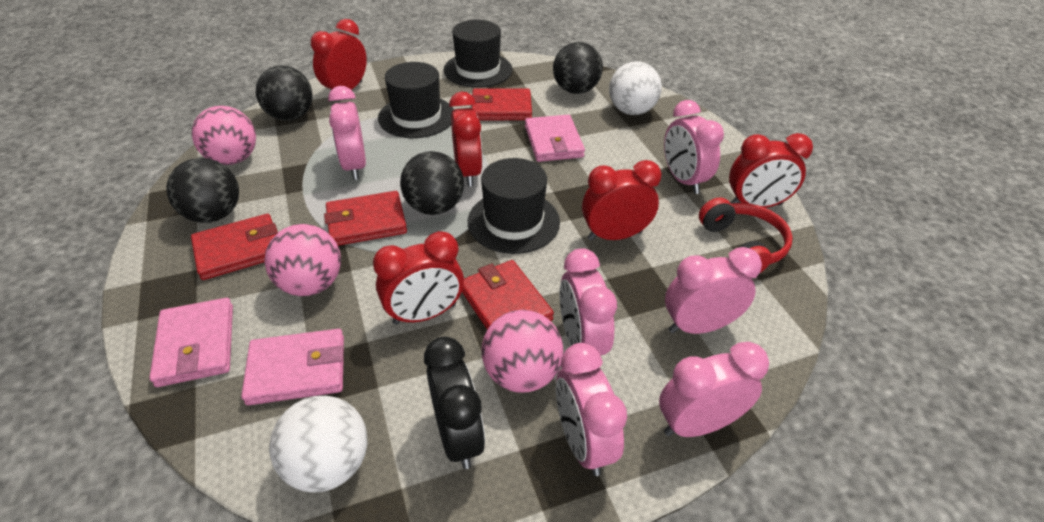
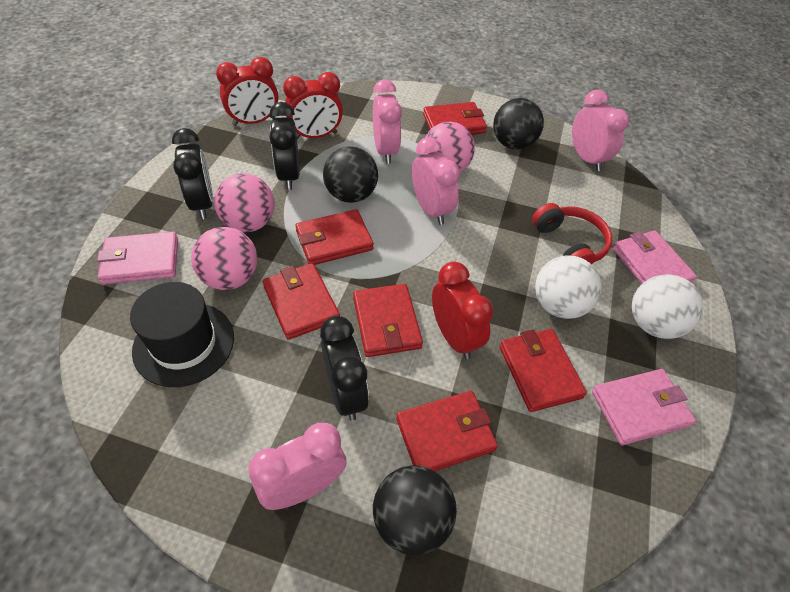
black ball: [166,158,239,223] [256,66,313,121] [400,151,464,215] [553,42,603,94] = 4 -> [323,146,378,203] [373,465,457,555] [493,98,544,150] = 3
black clock: [424,337,485,469] = 1 -> [172,128,213,219] [270,102,299,190] [320,316,369,421] = 3
black hat: [378,62,454,138] [444,20,512,88] [468,158,560,254] = 3 -> [130,282,234,387] = 1
pink clock: [328,86,366,180] [556,343,627,476] [560,248,617,356] [659,342,769,437] [664,100,724,194] [665,247,762,334] = 6 -> [248,423,347,510] [373,79,402,164] [412,137,460,225] [572,90,629,171] = 4
red clock: [311,19,367,91] [373,231,464,325] [449,92,483,187] [582,160,662,241] [729,133,813,208] = 5 -> [216,57,278,126] [283,72,343,139] [432,262,493,359] = 3
red wallet: [191,214,278,280] [324,191,407,246] [462,260,554,330] [472,89,532,120] = 4 -> [263,263,340,340] [295,209,374,265] [353,284,423,357] [396,391,498,471] [423,102,487,135] [499,329,587,412] = 6

